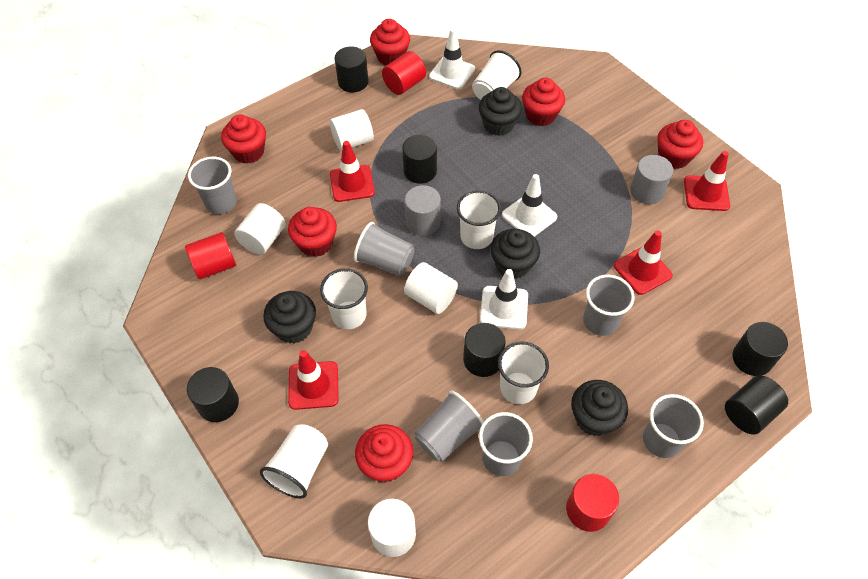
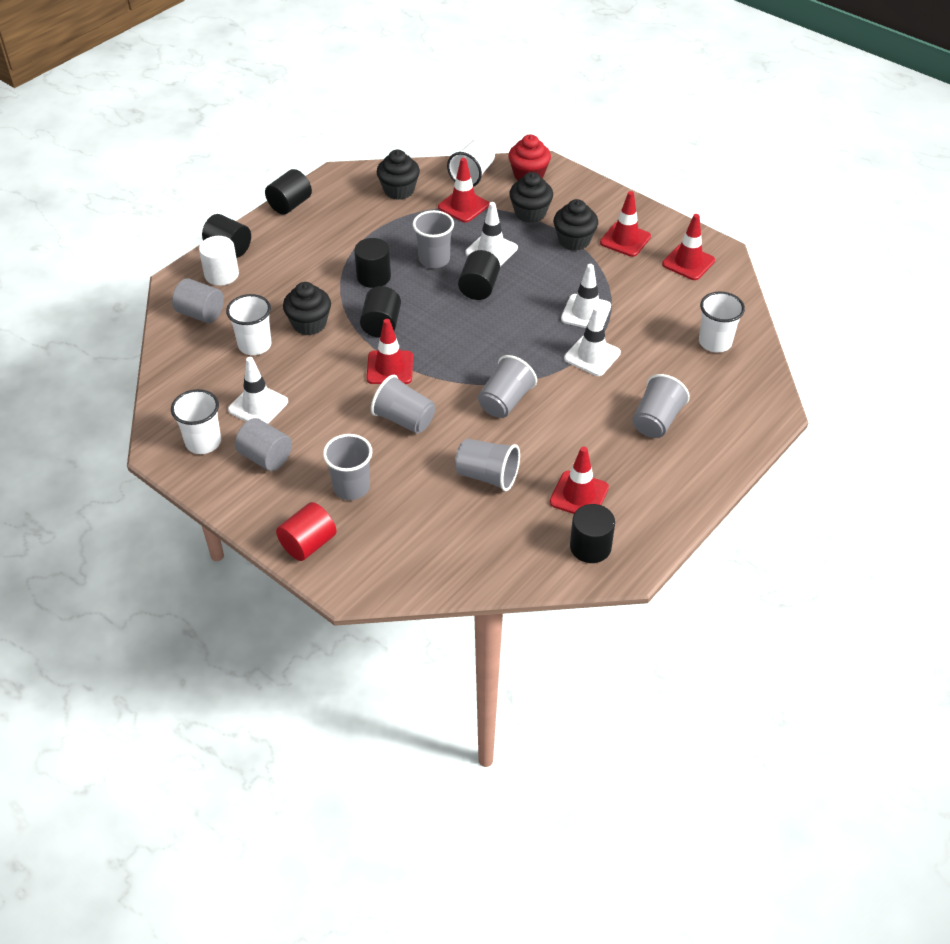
red cupcake: [221,115,266,164] [288,207,337,257] [355,424,413,482] [370,19,410,66] [522,78,565,126] [657,120,703,169] = 6 -> [508,135,551,181] = 1
red cylinder: [185,232,236,280] [382,51,426,95] [566,474,619,532] = 3 -> [276,502,337,561] = 1
red traffic cone: [288,350,339,410] [330,141,375,202] [614,230,673,295] [684,151,730,211] = 4 -> [366,319,413,384] [438,158,489,223] [550,446,609,514] [600,191,651,257] [662,214,715,280] = 5
white cup: [260,424,328,499] [320,268,368,329] [457,190,501,249] [472,50,521,100] [498,342,549,404] = 5 -> [171,389,221,454] [226,294,272,355] [447,138,495,187] [699,291,745,353] = 4
white cylinder: [234,203,286,255] [330,109,374,151] [368,498,416,557] [404,262,458,314] = 4 -> [199,236,239,286] = 1
white traffic cone: [429,28,475,89] [480,269,528,330] [502,174,557,237] = 3 -> [228,357,288,424] [465,202,518,266] [561,264,611,328] [564,307,621,376] = 4

